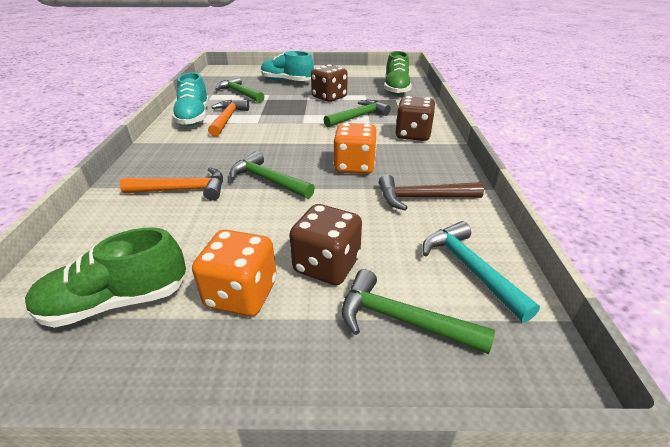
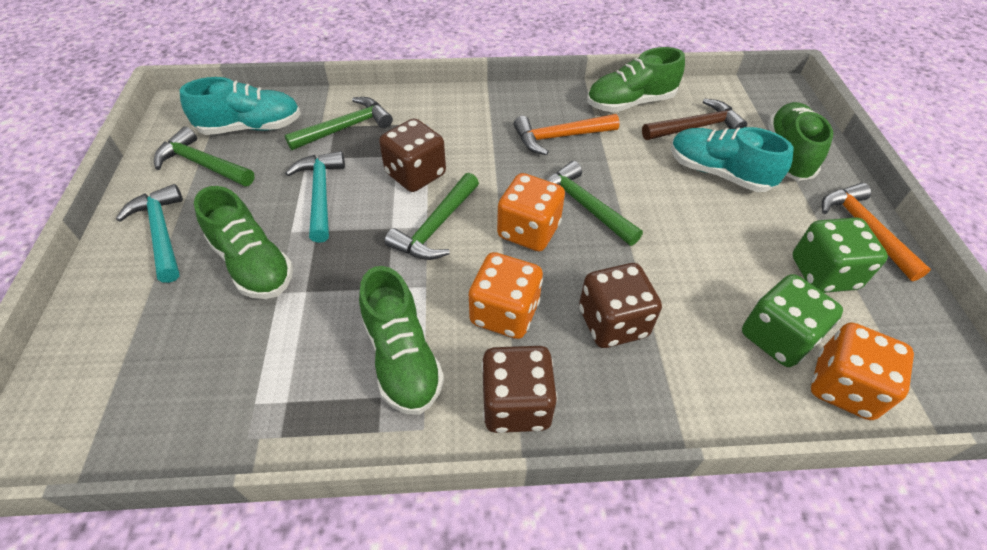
green dice: none = 0 -> [742,274,843,367] [792,218,888,293] = 2
green shoe: [25,227,186,328] [384,51,412,95] = 2 -> [194,186,293,299] [359,266,444,415] [587,47,685,112] [768,102,833,181] = 4
orange dice: [192,230,277,316] [333,123,377,174] = 2 -> [469,252,543,339] [497,173,565,252] [811,322,914,420] = 3
turquoise hammer: [422,221,540,322] = 1 -> [116,184,183,283] [285,151,345,243] = 2

